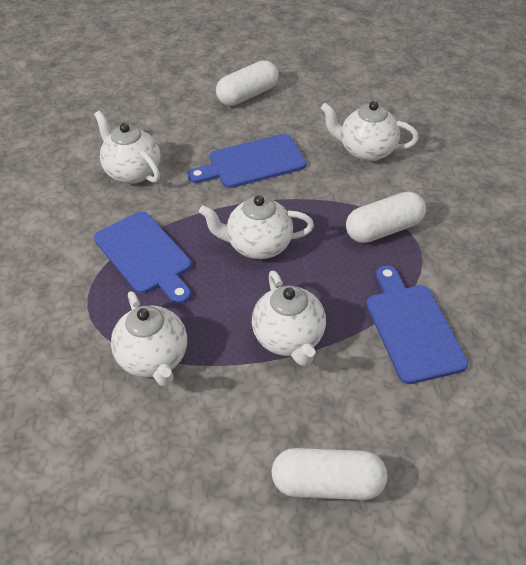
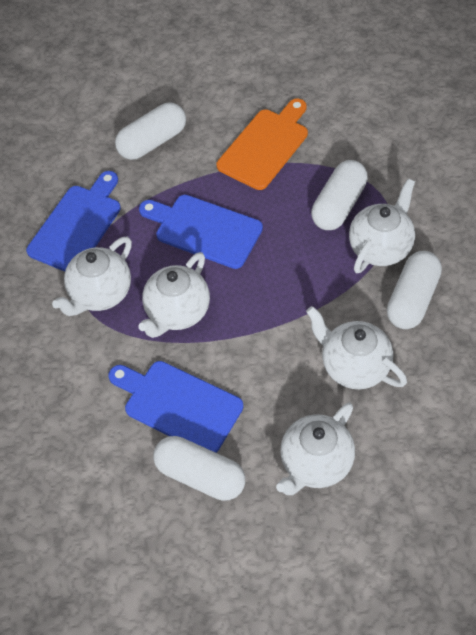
orange cutting board: none = 0 -> [217,99,308,190] = 1
white capsule: [216,60,279,106] [271,448,387,500] [346,191,426,243] = 3 -> [115,103,186,160] [153,436,245,501] [311,160,368,230] [387,251,442,329] = 4

